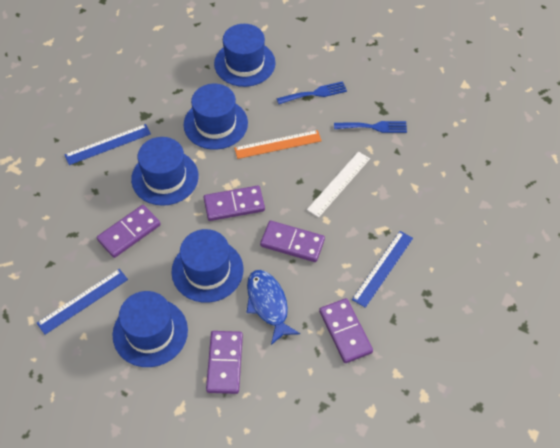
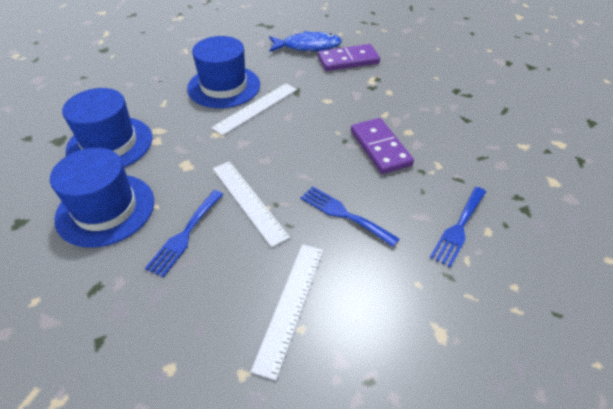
blue fork: [277,81,347,104] [334,121,407,133] = 2 -> [145,190,223,277] [301,186,400,247] [430,187,486,267] = 3
blue hat: [113,291,188,367] [131,137,199,206] [171,229,244,303] [183,84,248,150] [214,24,276,87] = 5 -> [50,148,154,248] [62,88,152,167] [187,36,260,108] = 3
blue ruler: [37,269,128,335] [64,124,151,165] [352,231,413,308] = 3 -> none = 0
orange ruler: [234,130,322,159] = 1 -> none = 0
purple domino: [97,205,161,258] [204,186,265,221] [206,331,243,394] [260,221,325,262] [319,298,373,363] = 5 -> [318,44,380,71] [351,118,414,174] = 2
white ruler: [307,152,370,218] = 1 -> [211,83,297,136] [213,161,290,248] [251,244,323,381] = 3

